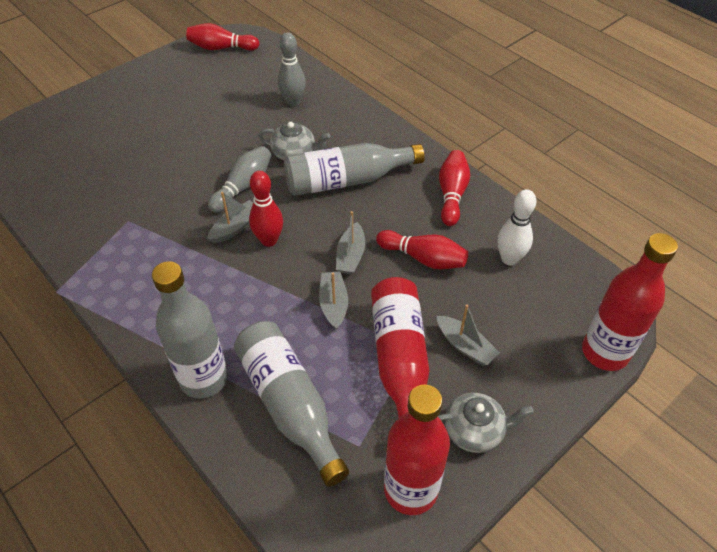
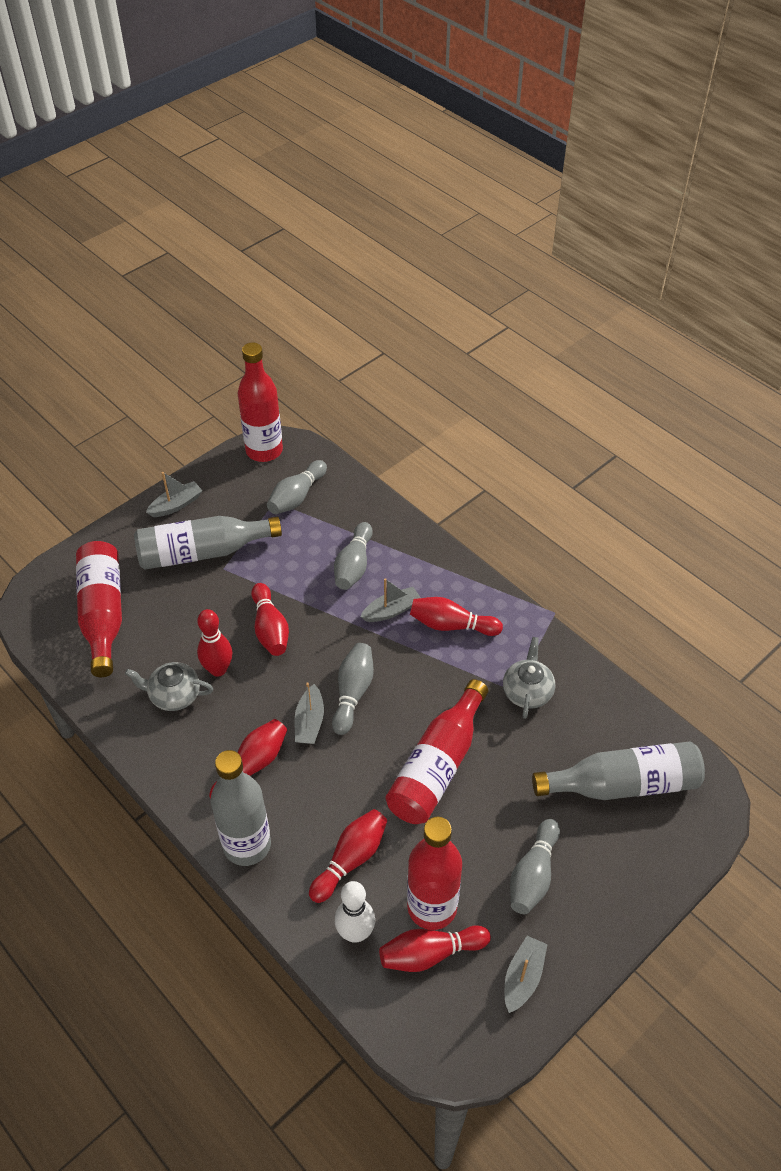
grey bowling pin: [208,146,271,213] [278,32,306,106] = 2 -> [267,460,327,514] [332,643,374,735] [334,522,373,590] [510,819,560,914] = 4
red bottle: [371,277,430,417] [384,384,450,515] [582,233,678,371] = 3 -> [76,541,122,677] [238,343,283,462] [386,679,488,824] [407,817,462,930] = 4
red bowling pin: [186,23,259,51] [249,171,283,247] [376,230,468,269] [439,150,470,226] = 4 -> [197,609,232,677] [209,719,287,799] [251,583,289,656] [309,809,387,903] [379,925,491,972] [410,597,503,636] = 6

